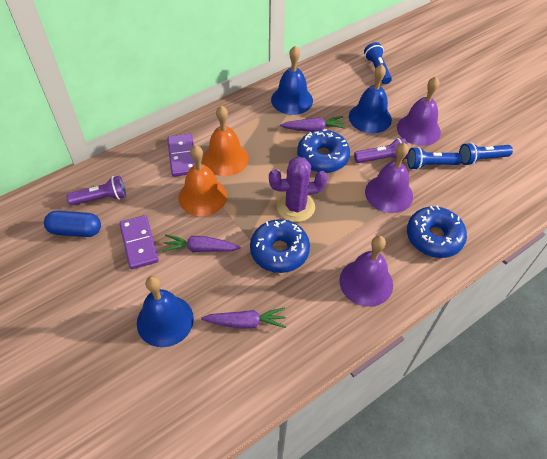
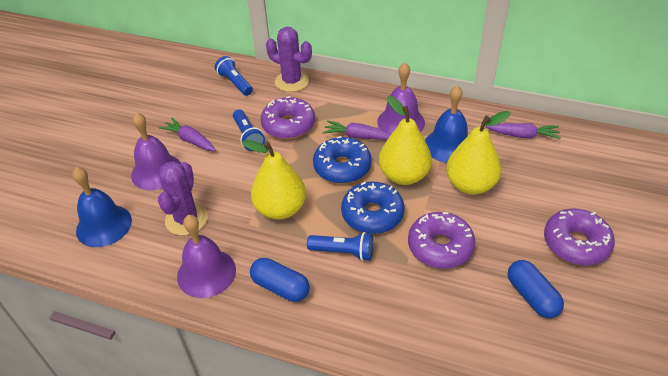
blue bell: [137,276,194,347] [271,46,313,115] [349,64,392,133] = 3 -> [73,167,132,247] [425,85,468,163] = 2
blue capsule: [44,211,101,237] = 1 -> [250,258,310,302] [508,260,564,318] = 2
blue donut: [250,219,310,273] [297,129,350,173] [407,205,467,258] = 3 -> [313,136,372,184] [341,182,404,234] = 2
orange bell: [179,145,227,216] [203,106,249,176] = 2 -> none = 0
purple cactus: [269,157,328,222] = 1 -> [158,161,208,235] [266,27,312,92] = 2
purple domino: [119,215,159,269] [167,134,195,177] = 2 -> none = 0
purple donut: none = 0 -> [261,96,315,139] [408,212,475,269] [544,209,615,265] = 3
purple flashlight: [67,176,126,205] [354,138,409,163] = 2 -> none = 0
yellow pear: none = 0 -> [242,140,306,220] [379,96,432,185] [446,111,511,195] = 3

